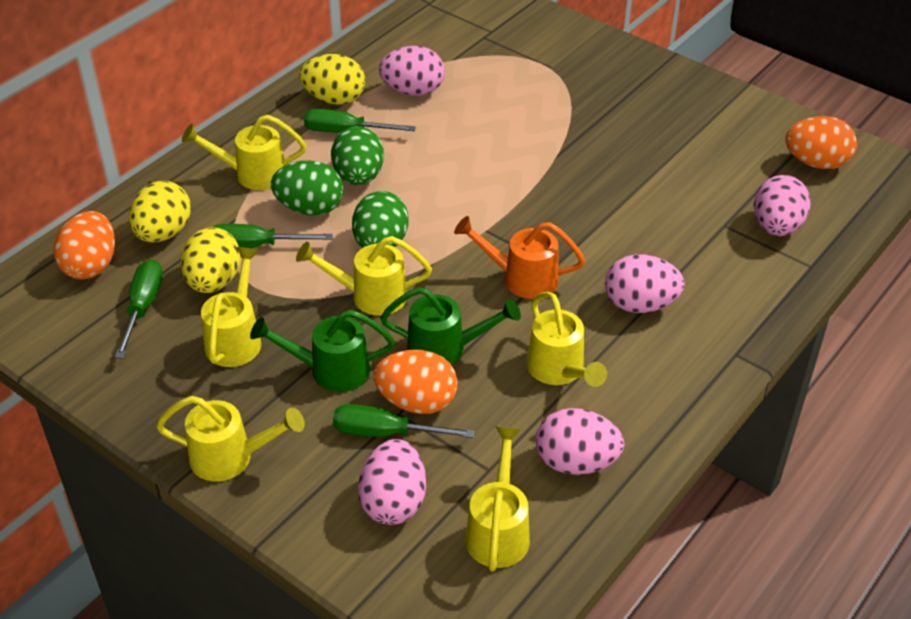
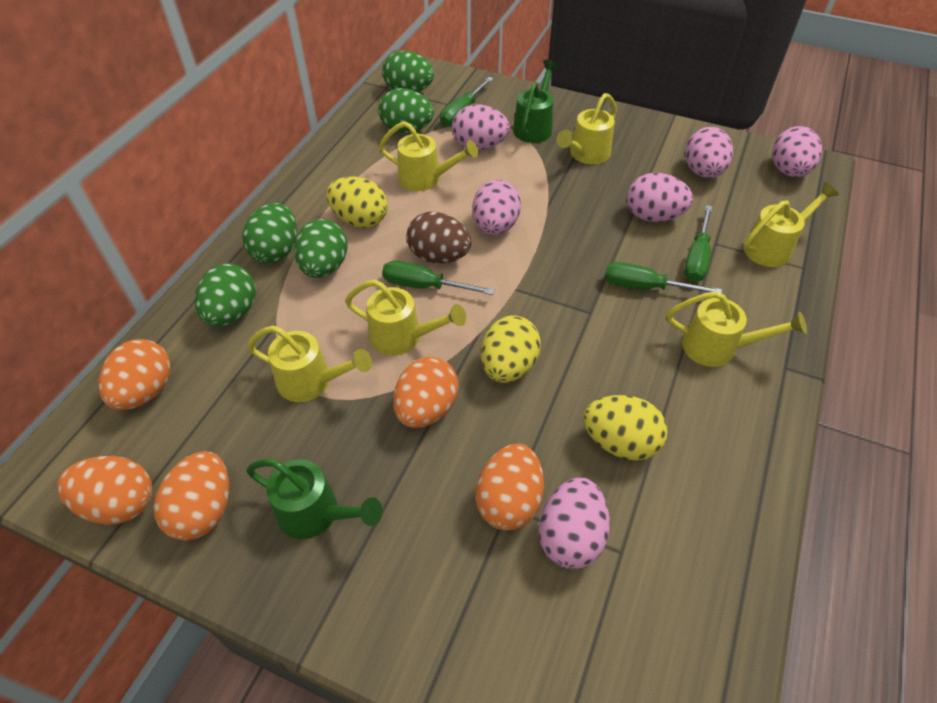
brown egg: none = 0 -> [406,212,471,263] = 1
green egg: [271,161,343,215] [331,126,384,185] [352,191,409,248] = 3 -> [195,263,256,326] [242,203,297,264] [294,219,347,278] [379,88,434,133] [383,51,434,92] = 5
orange egg: [53,211,115,279] [374,350,457,414] [785,116,857,169] = 3 -> [57,456,152,525] [98,339,170,410] [153,451,229,541] [393,357,458,428] [475,444,544,530] = 5
orange watering can: [454,216,585,299] = 1 -> none = 0
pink egg: [358,439,426,525] [379,46,445,96] [536,408,624,475] [605,255,685,313] [753,175,811,236] = 5 -> [452,105,510,150] [472,180,521,235] [539,477,610,569] [627,173,693,222] [685,127,733,178] [772,126,822,177] = 6

